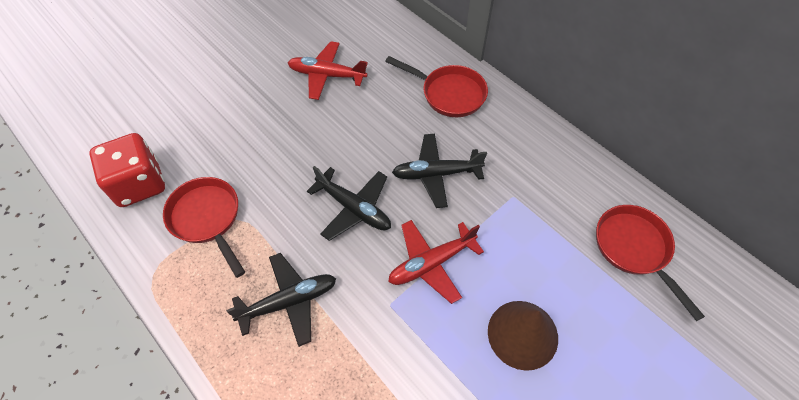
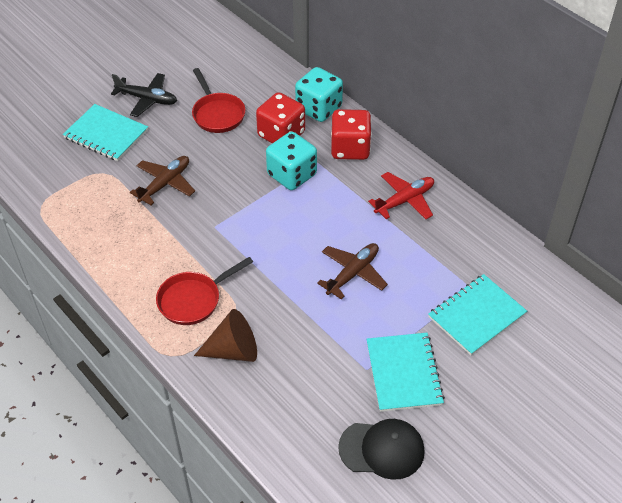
black cap: none = 0 -> [338,419,425,480] = 1
black plane: [226,253,336,347] [307,166,391,241] [392,134,487,208] = 3 -> [111,73,177,117] = 1
brown plane: none = 0 -> [130,156,195,205] [317,243,388,300] = 2
red dice: [89,133,165,207] = 1 -> [256,92,305,143] [331,109,372,160] = 2
red pan: [163,177,245,278] [385,56,488,117] [596,205,705,321] = 3 -> [156,257,253,325] [192,68,245,133] = 2
red plane: [288,41,368,100] [388,220,484,304] = 2 -> [368,172,434,219] = 1
turquoise dice: none = 0 -> [266,132,317,190] [295,67,343,122] = 2
turquoise notebook: none = 0 -> [63,104,148,161] [367,333,445,412] [428,274,527,355] = 3

